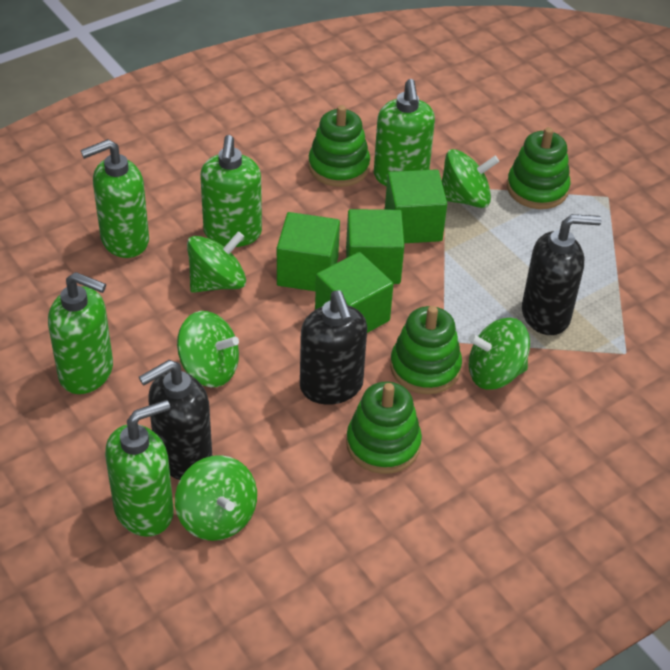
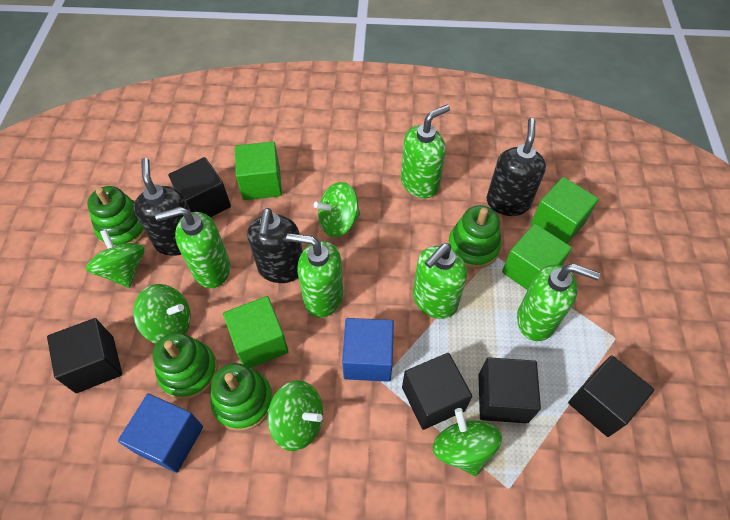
black cube: none = 0 -> [47,318,122,393] [168,157,231,217] [402,353,472,430] [479,357,541,423] [568,355,654,437] = 5
blue cube: none = 0 -> [118,394,203,473] [342,318,394,382] = 2

